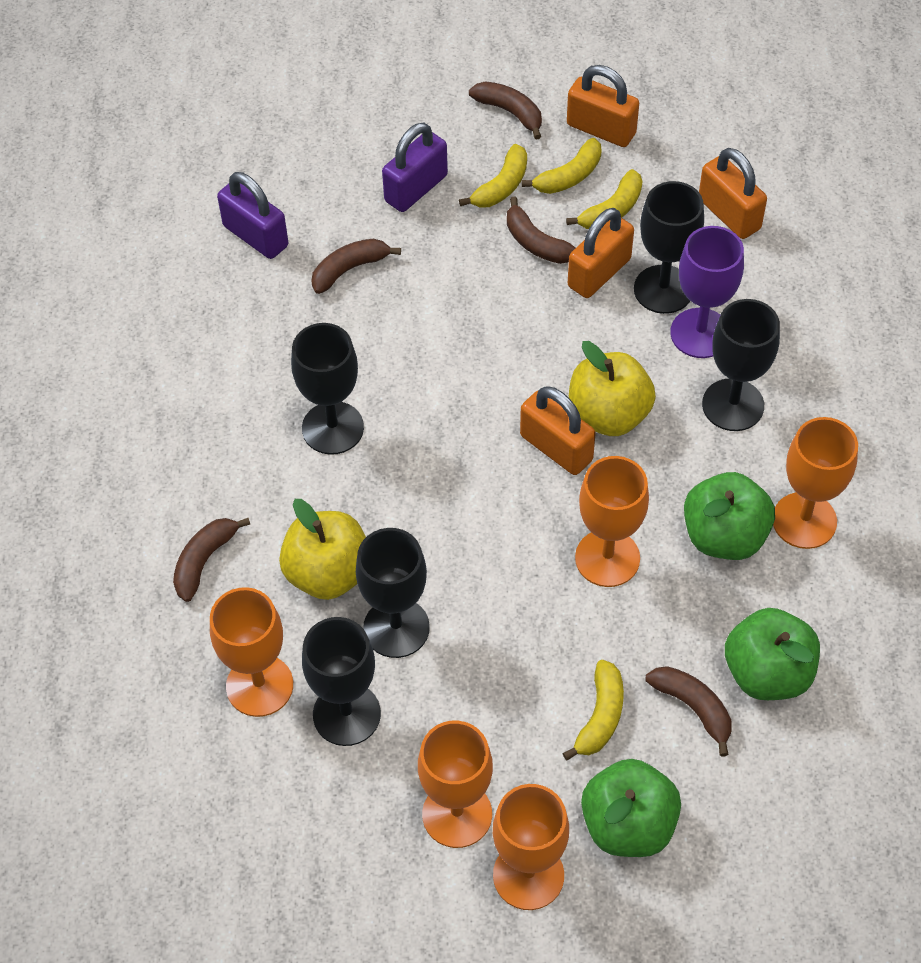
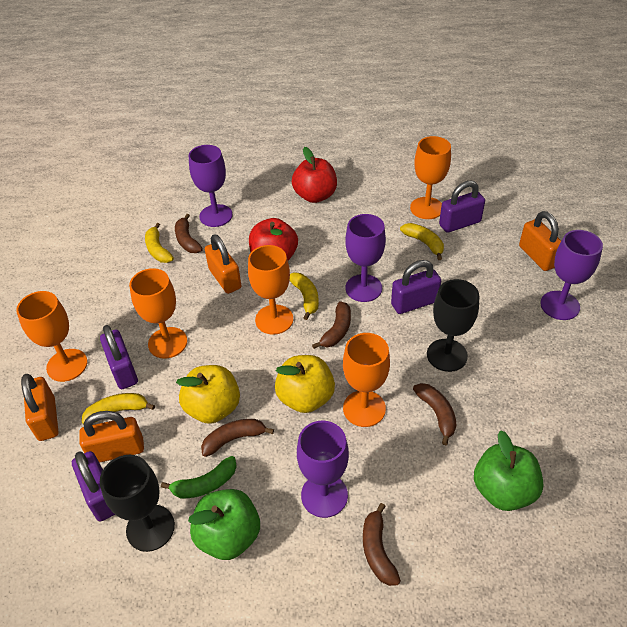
black goblet: [291,323,364,455] [302,617,381,746] [356,528,430,658] [634,181,704,314] [702,299,780,431] = 5 -> [100,455,175,552] [427,279,479,372] = 2
green apple: [581,759,681,857] [684,472,775,560] [725,608,820,700] = 3 -> [188,489,260,560] [474,430,544,511] = 2
green banana: none = 0 -> [161,456,237,499] = 1
purple goblet: [670,226,744,358] = 1 -> [188,145,233,227] [297,421,349,518] [345,214,386,302] [540,230,603,320] = 4
purple padlock: [217,172,288,259] [382,123,448,212] = 2 -> [72,451,115,521] [100,325,138,389] [391,260,441,314] [439,180,485,233] = 4
red apple: none = 0 -> [249,218,298,260] [292,147,337,203] = 2

